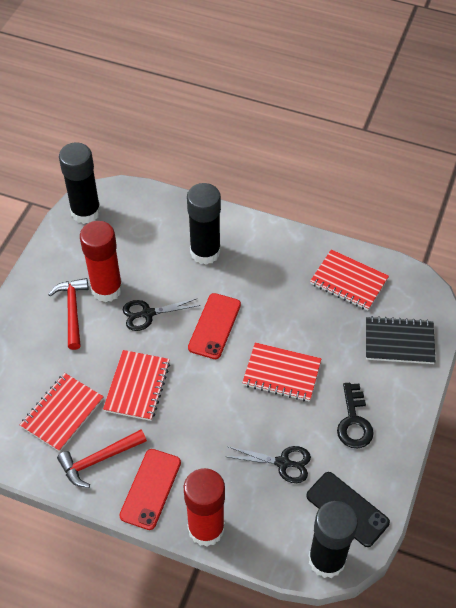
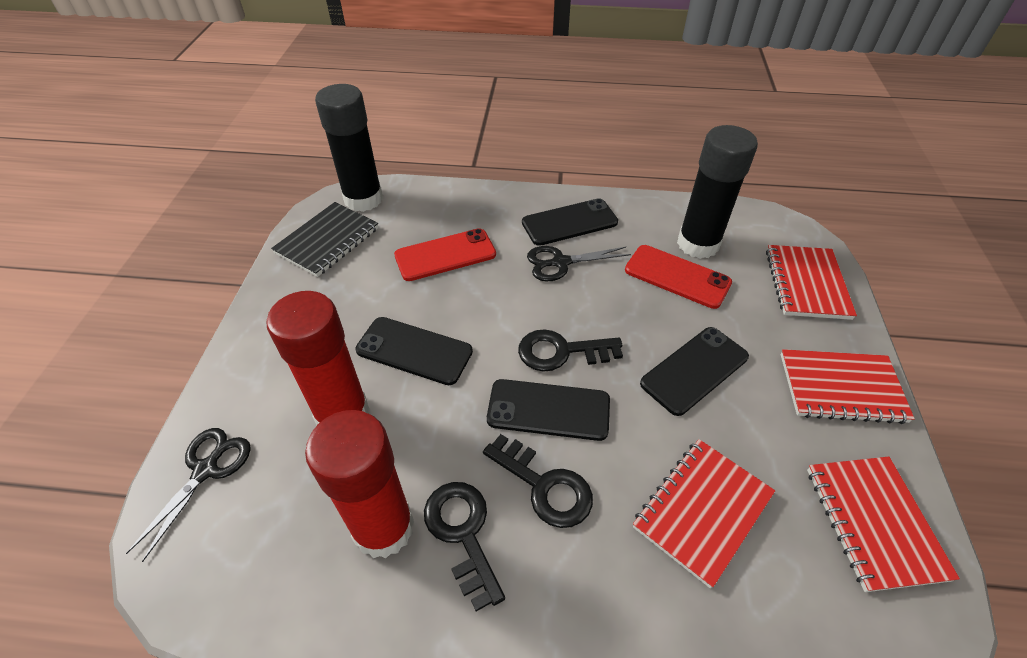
black glue stick: [59,142,101,224] [187,183,221,265] [309,501,358,578] = 3 -> [315,84,383,212] [677,125,758,259] = 2
black key: [337,383,374,448] = 1 -> [424,482,505,611] [483,434,593,528] [518,329,623,372] = 3
black phone: [306,472,390,547] = 1 -> [355,317,473,385] [487,379,610,441] [522,198,618,246] [640,327,749,416] = 4
red hammer: [48,278,89,350] [57,430,147,488] = 2 -> none = 0

